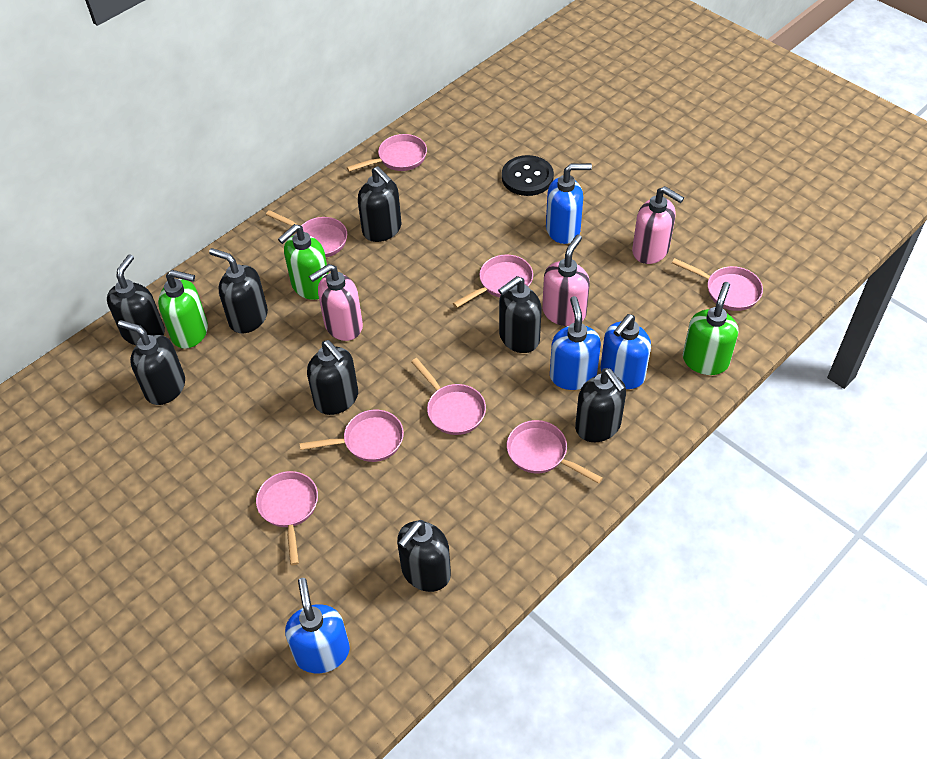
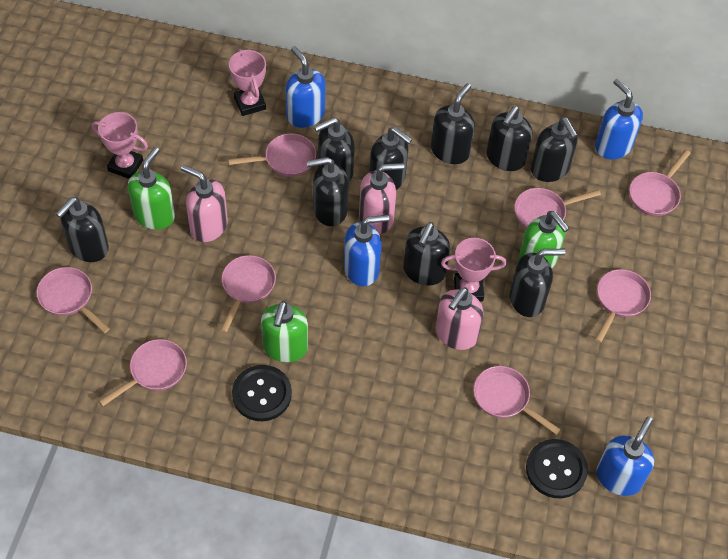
black button: [502,155,554,196] = 1 -> [232,365,292,421] [526,439,588,498] = 2
black soap dispenser: [107,254,165,345] [118,320,185,405] [209,248,268,333] [307,340,358,415] [358,166,401,242] [397,520,451,592] [498,276,542,353] [575,368,626,442] = 8 -> [56,197,109,262] [306,157,349,226] [314,117,355,182] [369,127,413,190] [403,222,450,285] [431,83,475,164] [486,106,532,171] [510,249,565,317] [531,117,578,182] = 9
pink trophy: none = 0 -> [91,112,148,179] [229,49,266,116] [441,238,507,301] = 3

